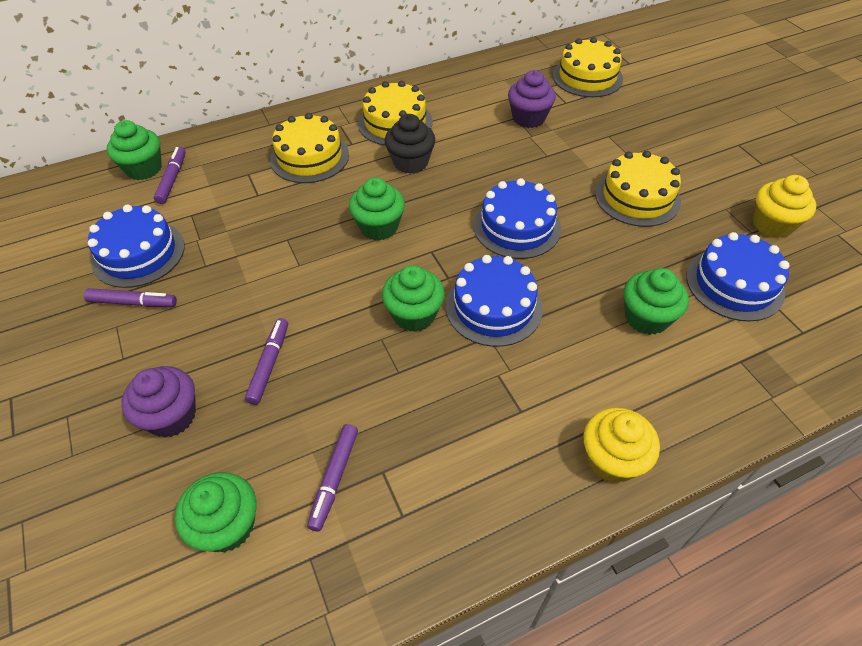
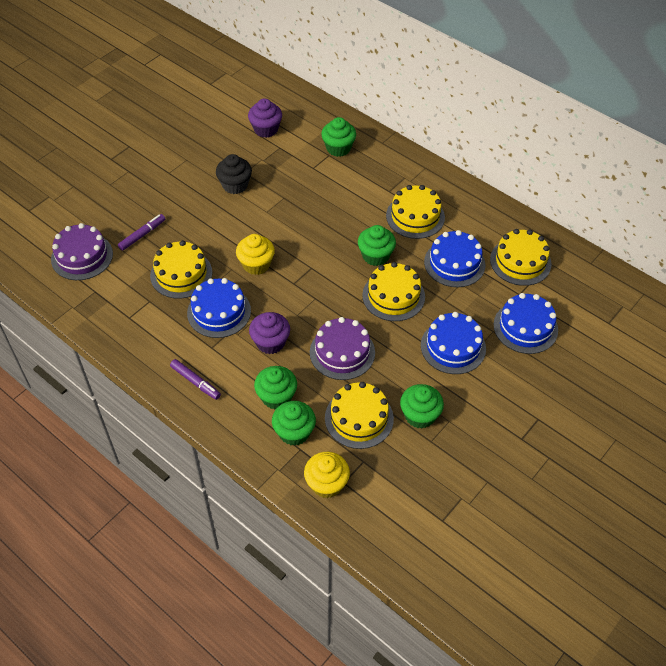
purple cake: none = 0 -> [51,223,113,280] [310,317,375,380] = 2
purple marker: [84,288,177,307] [154,147,186,204] [245,318,288,405] [307,424,358,531] = 4 -> [118,214,165,251] [170,359,221,400] = 2
yellow cake: [270,113,349,183] [358,81,433,146] [553,37,623,97] [595,151,681,227] = 4 -> [150,240,212,299] [325,382,394,449] [362,262,425,321] [386,185,445,239] [490,229,552,286] = 5

